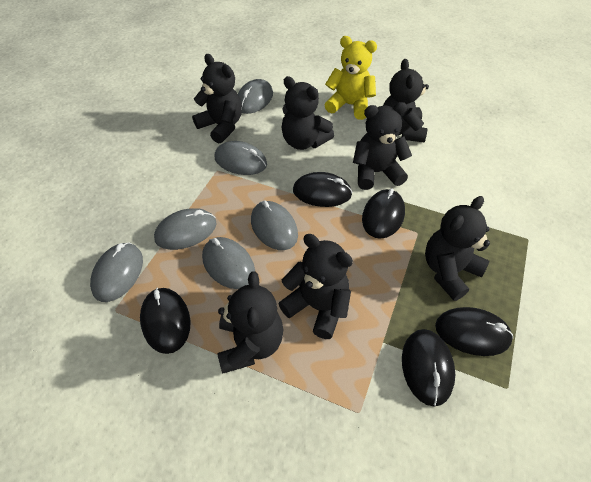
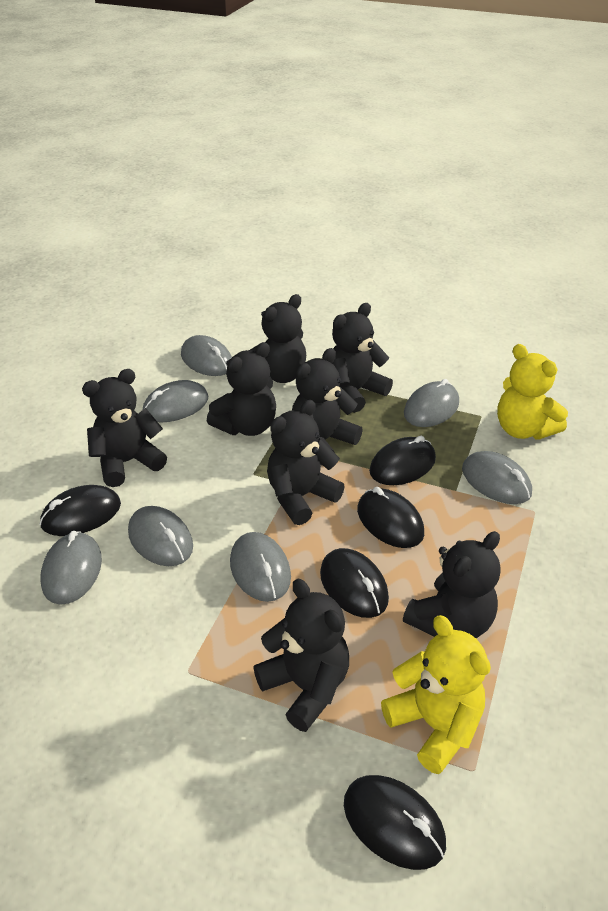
black teddy bear: [192,54,242,143] [217,271,283,374] [278,234,353,339] [282,76,334,150] [353,102,412,190] [383,59,429,142] [425,196,490,301] = 7 -> [82,369,167,487] [207,342,276,436] [250,294,306,383] [253,579,349,732] [267,400,345,525] [292,348,363,466] [332,303,393,413] [403,531,500,638] = 8
grey mouse: [90,242,143,302] [154,208,217,250] [202,237,255,289] [215,141,267,175] [238,79,273,114] [251,200,298,250] = 6 -> [40,531,102,605] [128,506,193,566] [143,380,208,423] [181,335,232,376] [230,532,291,602] [404,379,459,427] [462,451,532,504] = 7
yellow teddy bear: [325,36,377,120] = 1 -> [381,615,491,774] [497,344,568,440] = 2

